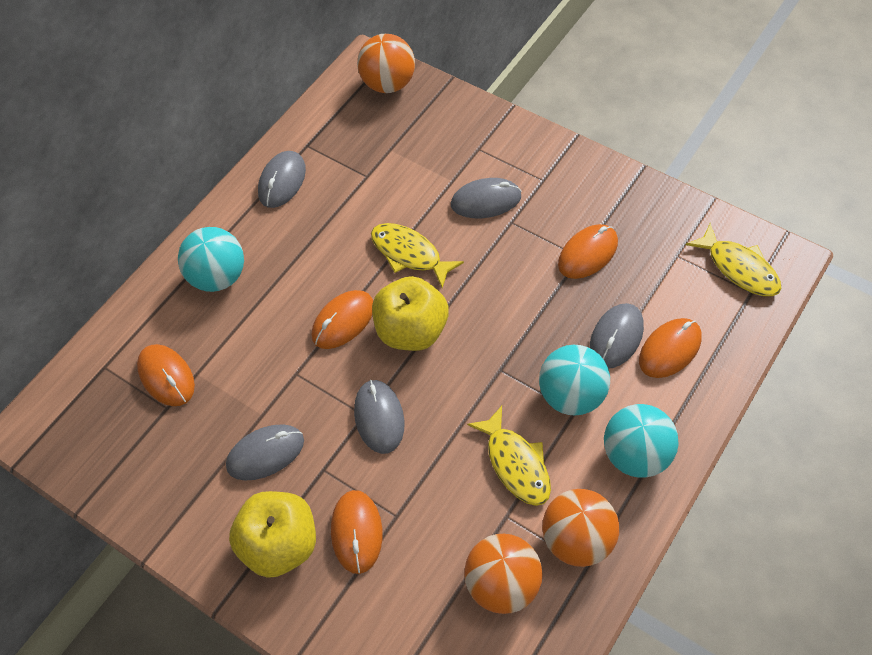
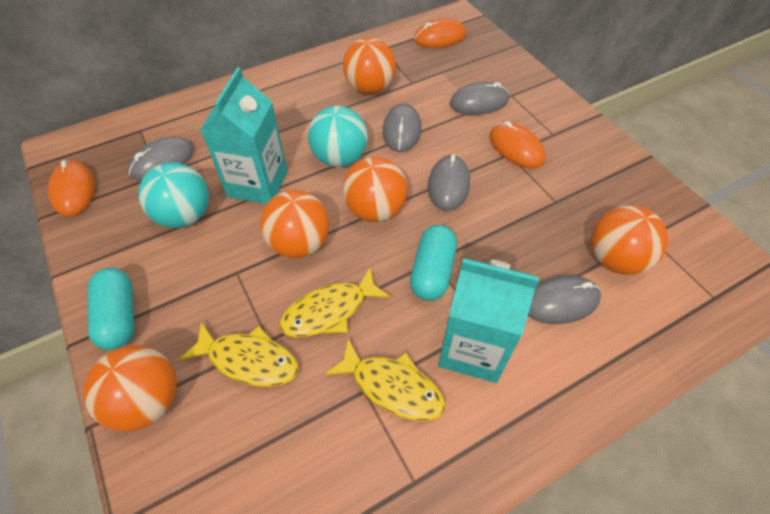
orange ball: [357,34,415,93] [464,534,543,614] [542,489,619,567] = 3 -> [83,345,177,431] [261,190,329,258] [343,37,396,94] [343,157,407,222] [591,205,668,275] = 5
orange mouse: [137,344,195,406] [312,290,373,349] [331,490,383,574] [558,224,618,279] [639,318,702,378] = 5 -> [48,160,95,216] [414,18,466,48] [489,121,546,168] = 3
turquoise ball: [178,227,244,292] [539,345,610,416] [604,404,679,478] = 3 -> [138,162,209,228] [308,106,368,167] = 2
turquoise capsule: none = 0 -> [88,268,135,350] [410,225,457,301] = 2
turquoise carton: none = 0 -> [200,67,287,204] [438,258,540,383] = 2
yellow apple: [229,491,316,578] [372,276,449,351] = 2 -> none = 0

